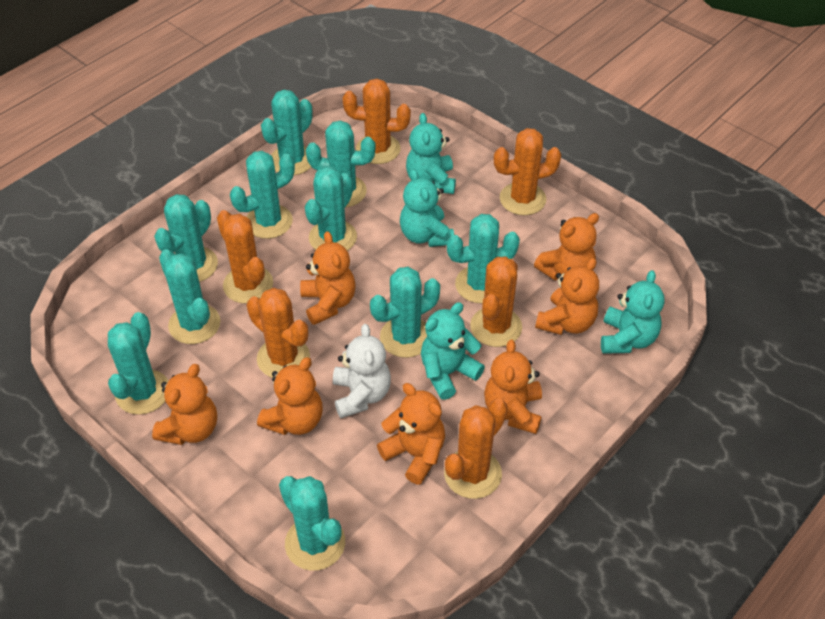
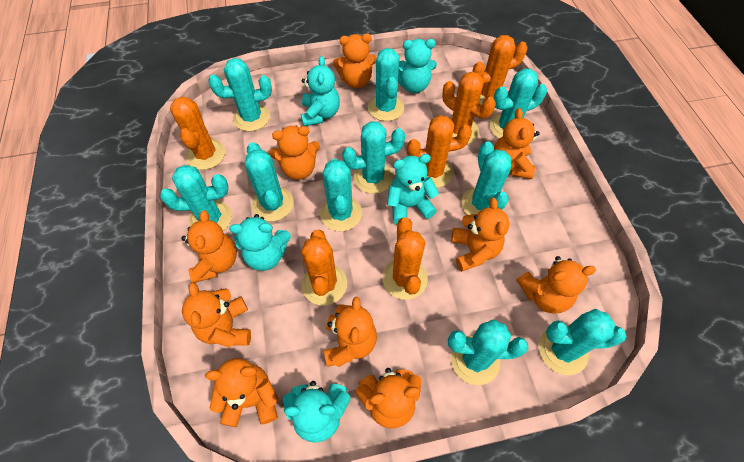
orange teddy bear: [152,364,217,445] [257,357,323,435] [300,231,356,325] [377,383,445,484] [484,340,542,434] [534,213,599,280] [535,258,599,335] = 7 -> [181,210,237,283] [182,282,251,348] [205,358,279,427] [270,126,320,180] [324,297,377,367] [333,33,377,88] [356,368,421,428] [451,198,509,272] [494,108,540,179] [516,256,596,314] = 10
turquoise teddy bear: [400,169,454,247] [406,113,456,194] [421,302,485,400] [601,270,665,354] = 4 -> [229,214,291,271] [283,381,350,443] [301,56,340,126] [387,154,439,225] [398,39,437,93] = 5
white teddy bear: [333,324,391,418] = 1 -> none = 0

